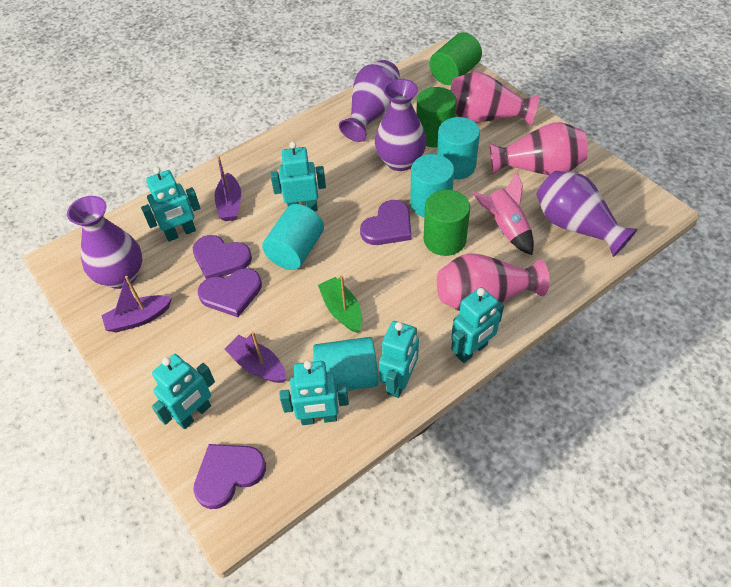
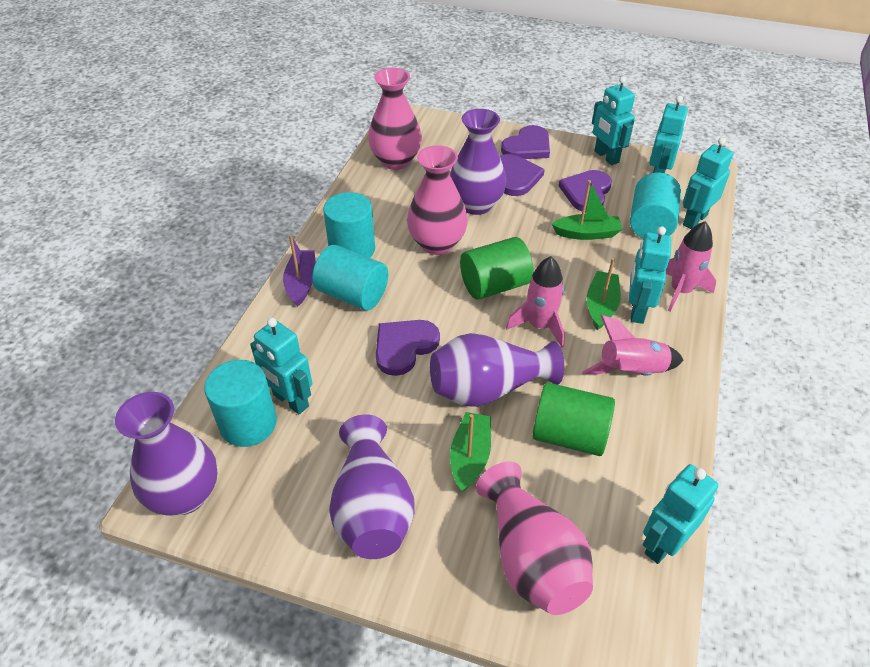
green boat: [318,275,362,333] = 1 -> [450,412,491,492] [552,180,622,240] [587,258,621,330] = 3
green cylinder: [416,87,457,148] [424,190,470,256] [429,32,482,85] = 3 -> [460,237,534,300] [532,382,615,456] = 2
pink rocket: [473,171,534,255] = 1 -> [506,256,565,347] [582,315,683,375] [666,221,716,312] = 3
purple boat: [101,276,172,332] [214,156,241,221] [224,331,286,383] = 3 -> [283,235,316,307] = 1

